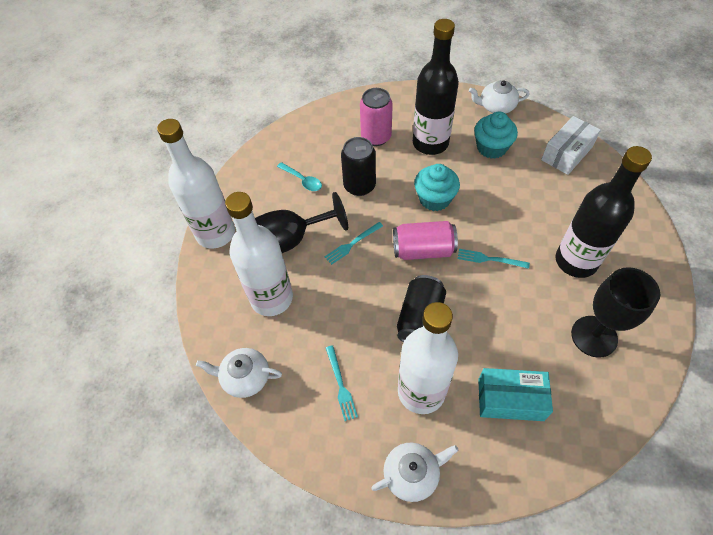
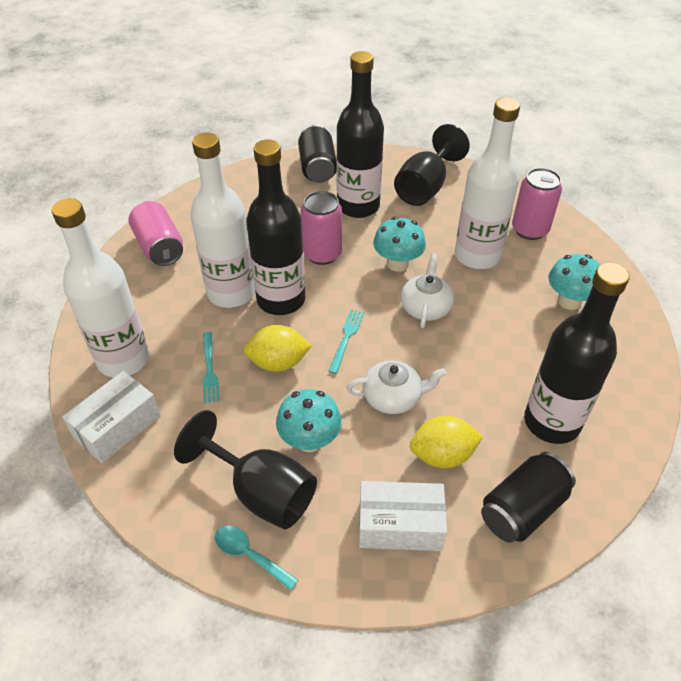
black bottle: [413,19,459,155] [556,146,652,278] = 2 -> [246,140,305,315] [336,51,384,218] [524,262,630,444] = 3
pink can: [360,88,393,146] [393,221,458,260] = 2 -> [128,201,183,266] [301,191,342,265] [512,168,562,240] = 3
turquoise box: [478,368,553,421] = 1 -> none = 0
turquoise cupcake: [414,164,460,211] [474,112,518,159] = 2 -> none = 0
turquoise fork: [325,222,383,265] [326,345,358,421] [458,249,530,269] = 3 -> [202,332,220,403] [328,309,364,374] = 2
turquoise mushroom: none = 0 -> [276,389,342,452] [373,217,426,272] [548,254,600,310] = 3
white box: [541,116,601,175] = 1 -> [62,371,160,463] [359,481,447,551] = 2
white teapot: [196,348,282,398] [371,442,459,502] [469,80,530,114] = 3 -> [347,361,446,414] [401,253,454,328] = 2
yellow lemon: none = 0 -> [244,325,311,372] [410,416,483,468] = 2

